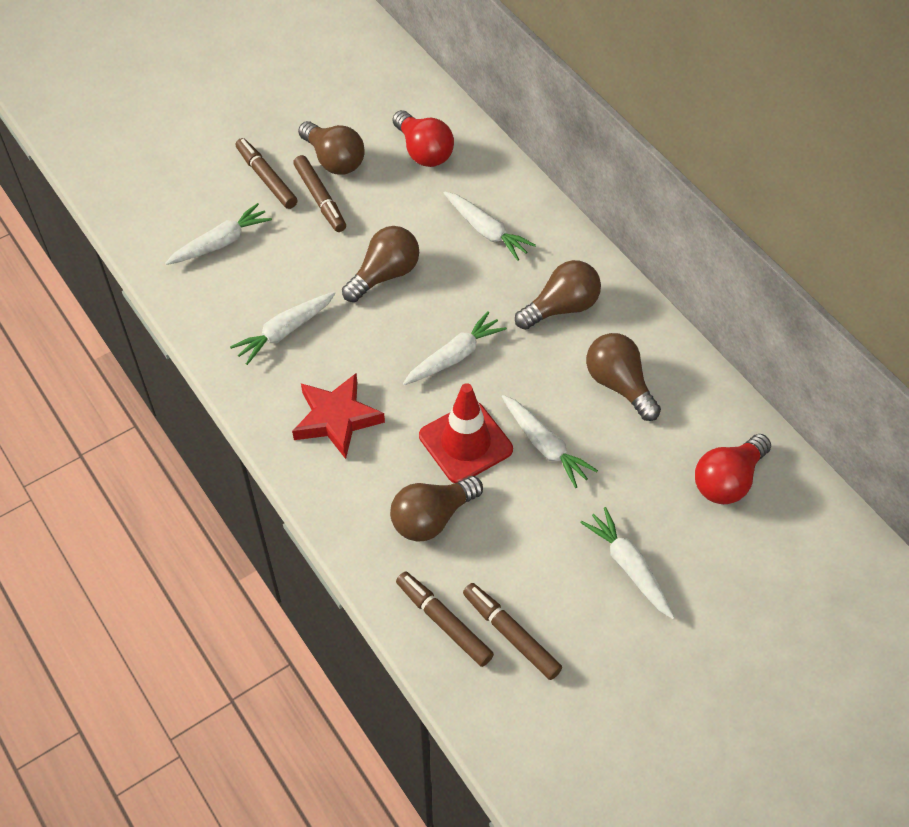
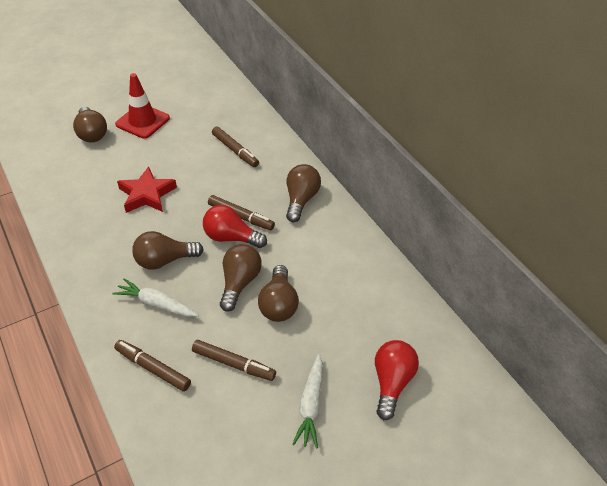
white carrot: [165,203,272,265] [230,292,336,365] [403,311,507,385] [444,191,536,261] [501,395,598,488] [580,507,675,619] = 6 -> [112,278,199,317] [292,354,323,448] = 2

